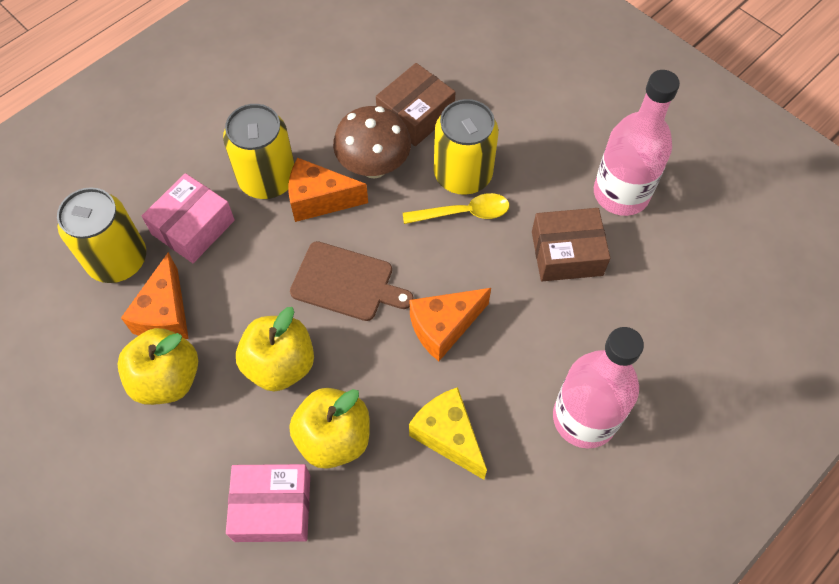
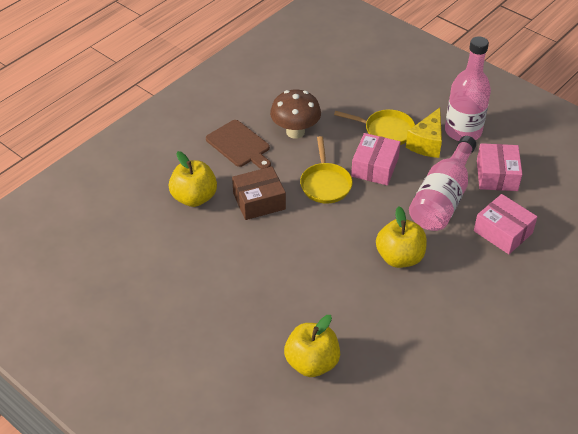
brown box: [376,63,455,146] [532,208,610,281] = 2 -> [232,167,286,220] = 1
orange cheese: [121,252,189,339] [288,158,368,222] [410,288,491,361] = 3 -> none = 0
pink box: [142,173,235,263] [226,464,310,542] = 2 -> [351,133,400,185] [474,194,537,254] [477,143,522,191] = 3
yellow can: [57,187,146,283] [223,104,294,199] [434,99,499,195] = 3 -> none = 0
yellow pan: none = 0 -> [300,136,353,203] [334,109,415,145] = 2
yellow spoon: [403,193,509,224] = 1 -> none = 0

